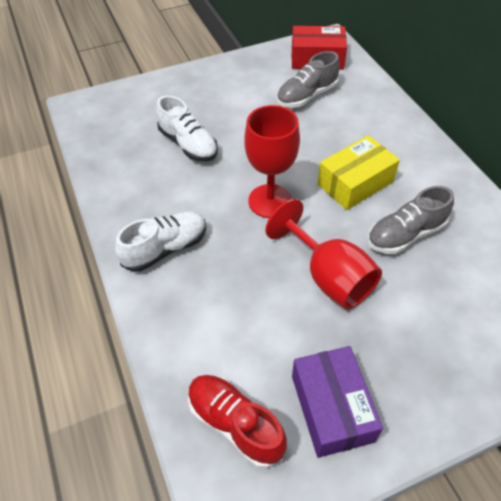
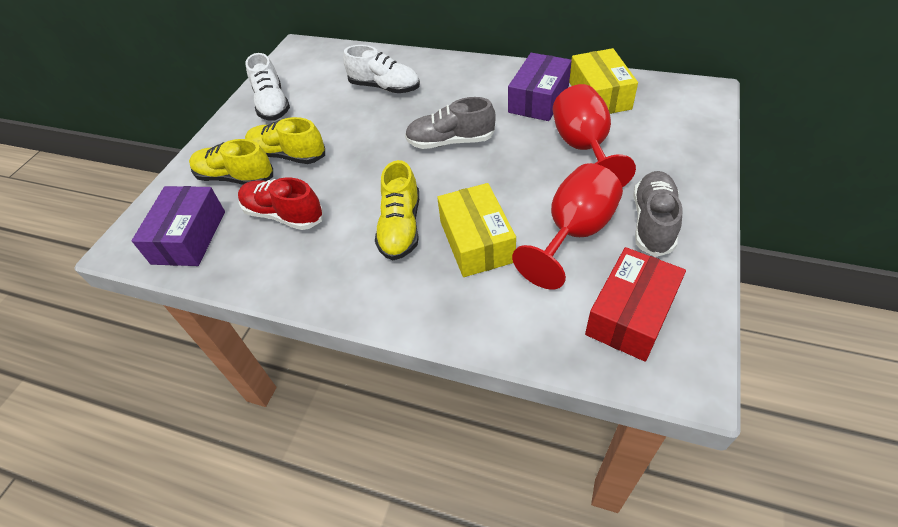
purple box: [292,346,383,458] = 1 -> [132,186,225,266] [508,53,572,121] = 2
yellow box: [318,135,400,210] = 1 -> [437,183,516,277] [569,48,638,114] = 2
yellow shoe: none = 0 -> [189,139,273,185] [245,117,325,164] [375,160,419,260] = 3

